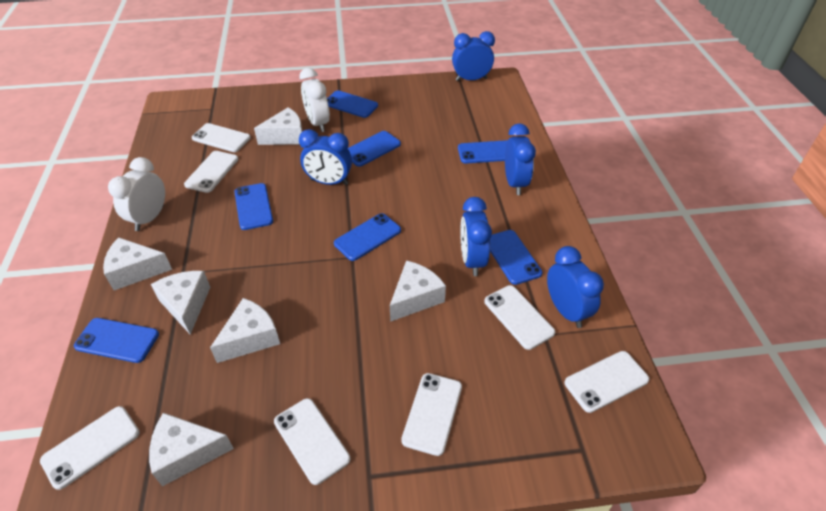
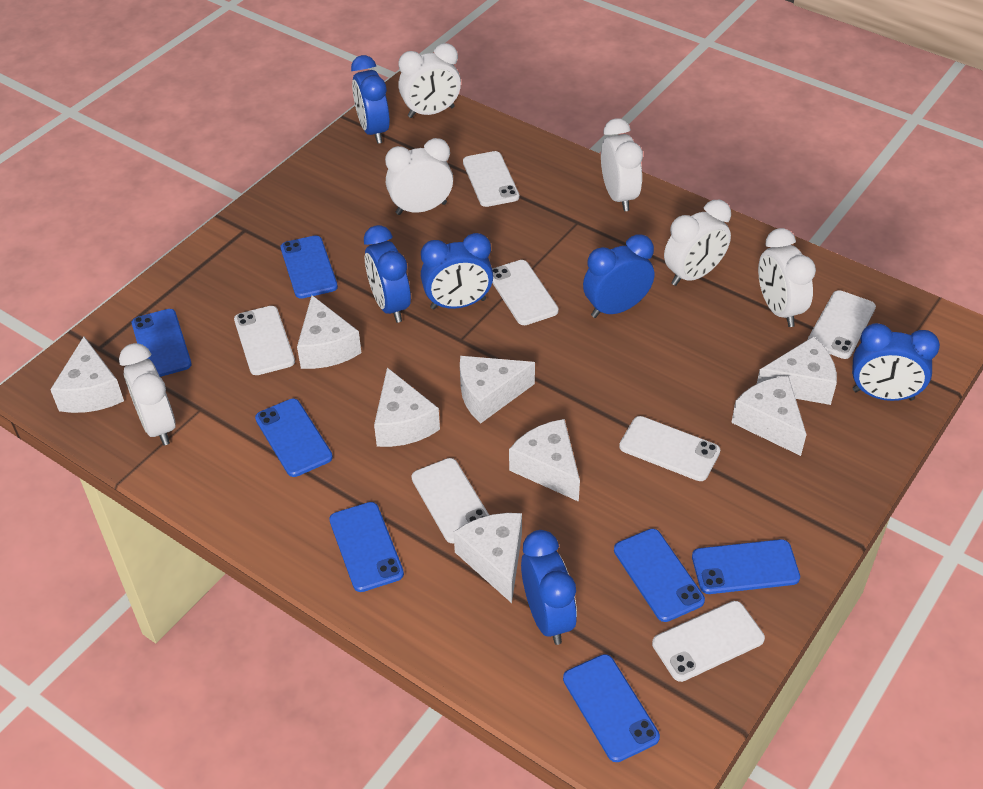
blue clock: [299,129,352,185] [452,31,495,81] [460,197,492,276] [505,123,536,195] [547,246,604,328] = 5 -> [351,55,390,144] [364,225,411,323] [421,233,493,309] [521,530,577,645] [583,234,654,318] [852,323,940,401] = 6
white cheese: [103,237,172,290] [149,413,234,486] [151,271,210,334] [210,298,280,363] [254,107,303,145] [390,260,446,322] = 6 -> [50,337,124,413] [297,295,361,369] [374,368,440,447] [454,513,522,603] [460,356,535,423] [509,419,580,502] [731,376,807,456] [757,336,837,405] = 8
white clock: [108,157,165,231] [299,68,330,132] = 2 -> [119,343,176,445] [385,138,453,215] [398,43,461,118] [601,118,643,211] [664,200,731,286] [758,228,816,327] = 6

